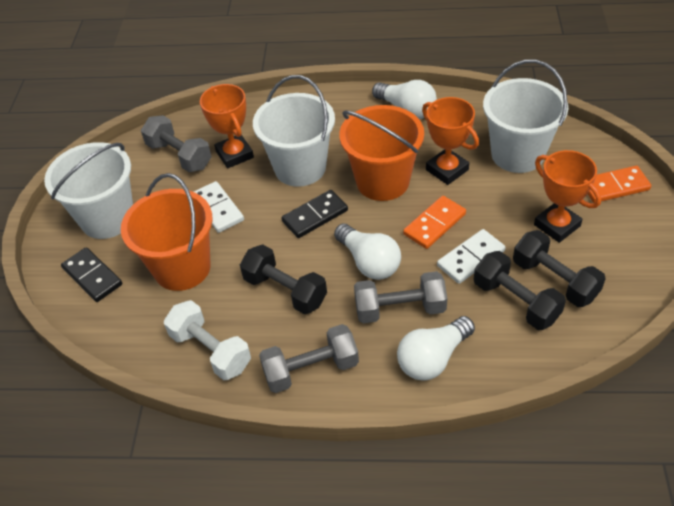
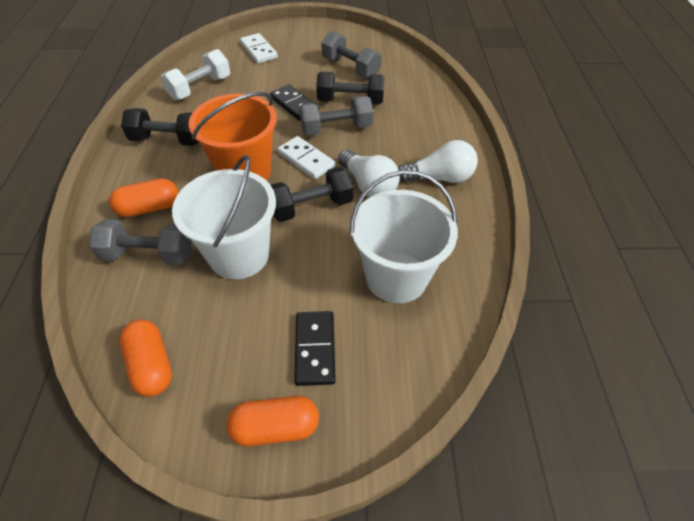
orange bucket: [121,173,213,291] [339,105,424,201] = 2 -> [189,92,277,181] = 1
orange capsule: none = 0 -> [109,178,179,217] [119,319,172,397] [226,396,319,446] = 3
orange domino: [403,196,466,249] [588,166,651,203] = 2 -> none = 0
orange trophy: [200,84,254,168] [422,97,479,185] [534,150,601,243] = 3 -> none = 0
white bucket: [44,142,133,239] [253,75,335,187] [483,60,568,173] = 3 -> [172,155,276,280] [350,170,458,303] = 2
white light bulb: [334,224,401,280] [372,80,437,119] [397,316,475,381] = 3 -> [338,150,400,198] [398,140,478,183] = 2

